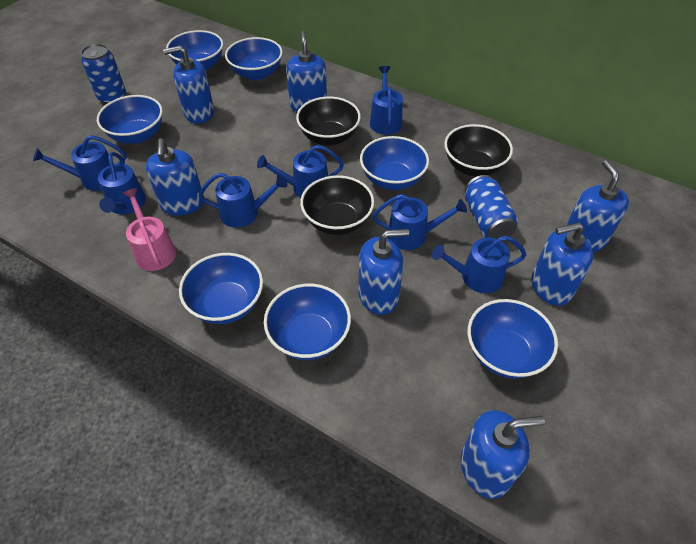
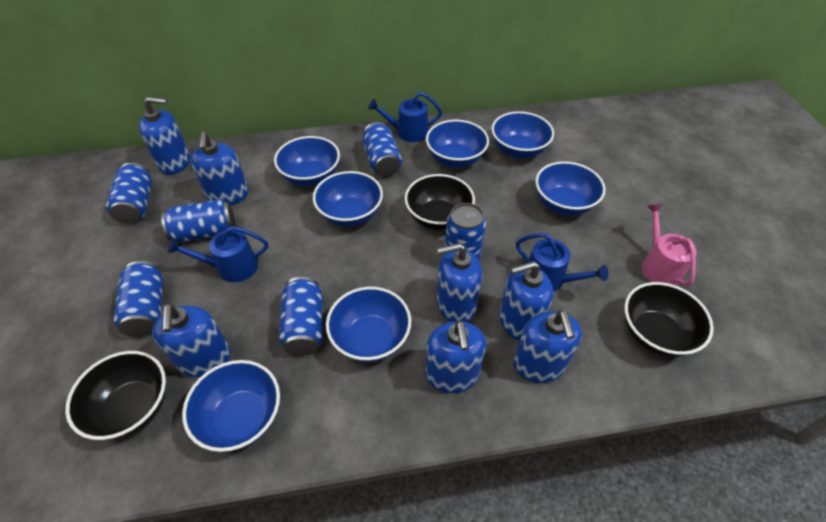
blue can: [81,44,126,104] [465,175,518,239] = 2 -> [106,163,152,224] [114,261,163,337] [161,199,235,242] [279,277,323,356] [362,122,402,177] [445,203,486,261] = 6
blue watering can: [33,135,126,191] [98,152,146,214] [199,173,287,228] [257,145,344,198] [370,66,403,135] [372,194,467,250] [432,236,526,293] = 7 -> [168,226,268,282] [368,92,442,142] [516,233,609,292] = 3

